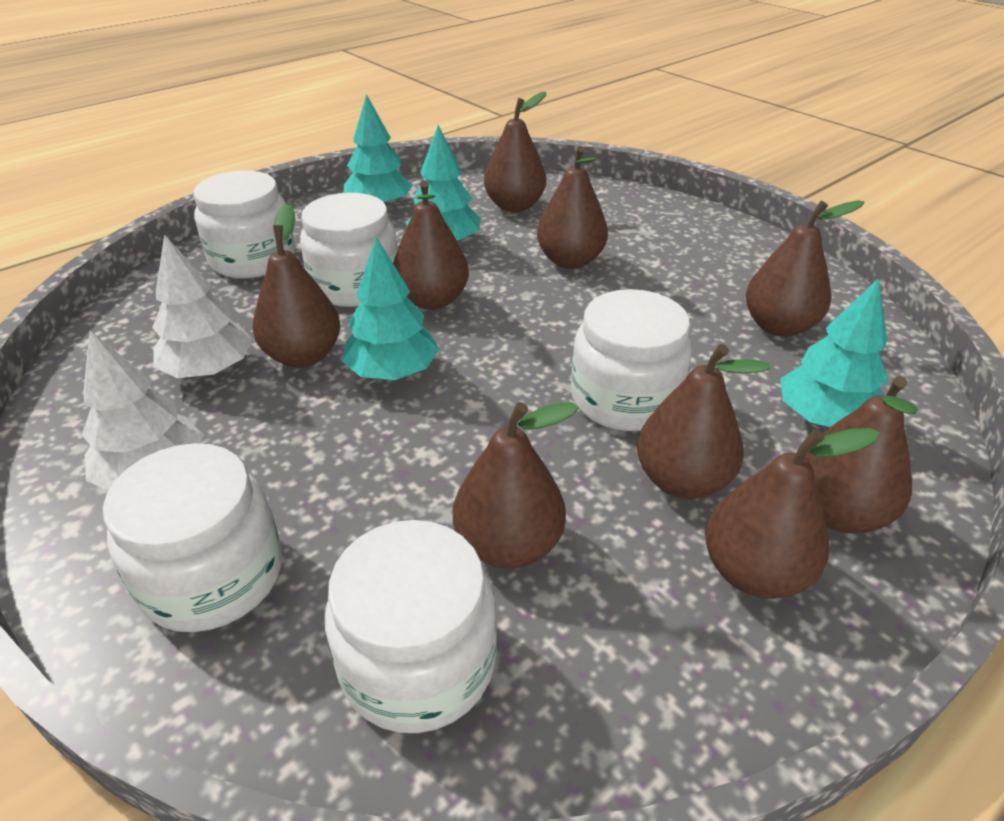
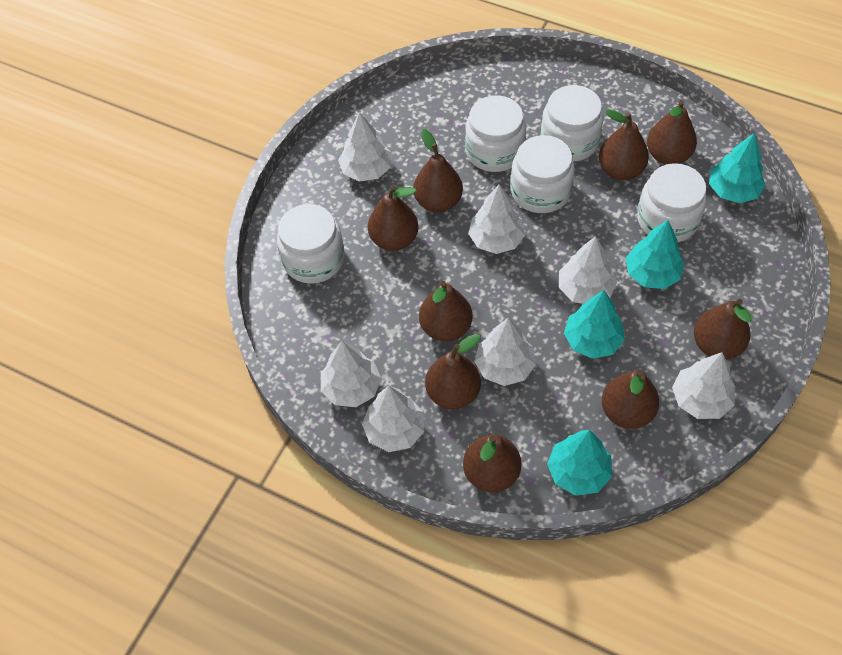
white tree: [82,330,204,490] [152,234,252,378] = 2 -> [321,341,381,407] [338,112,392,182] [362,386,424,452] [468,185,525,254] [474,318,536,386] [559,236,617,304] [672,352,735,419] = 7

